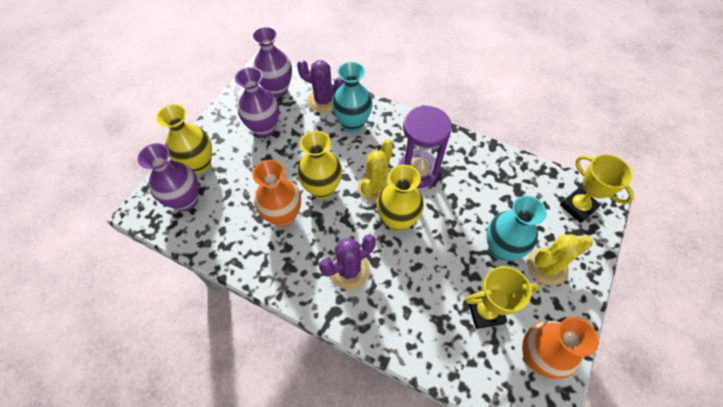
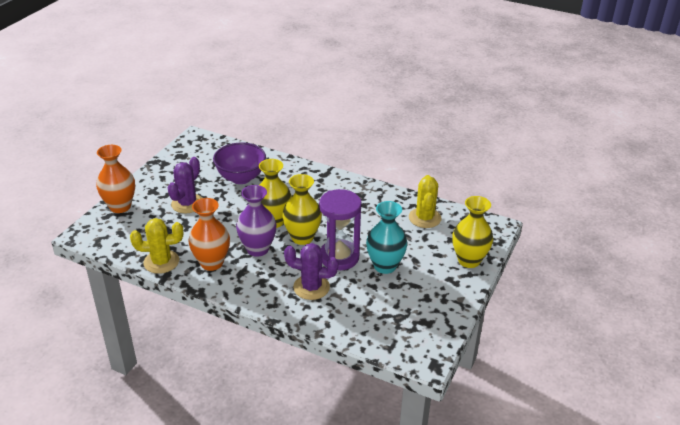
purple bowl: none = 0 -> [213,142,266,184] = 1
purple vase: [137,143,199,211] [235,67,279,138] [252,26,292,98] = 3 -> [236,185,276,257] = 1
turquoise vase: [332,62,373,132] [487,195,547,261] = 2 -> [366,201,407,274] = 1
yellow trophy: [465,266,540,329] [560,154,634,223] = 2 -> none = 0

